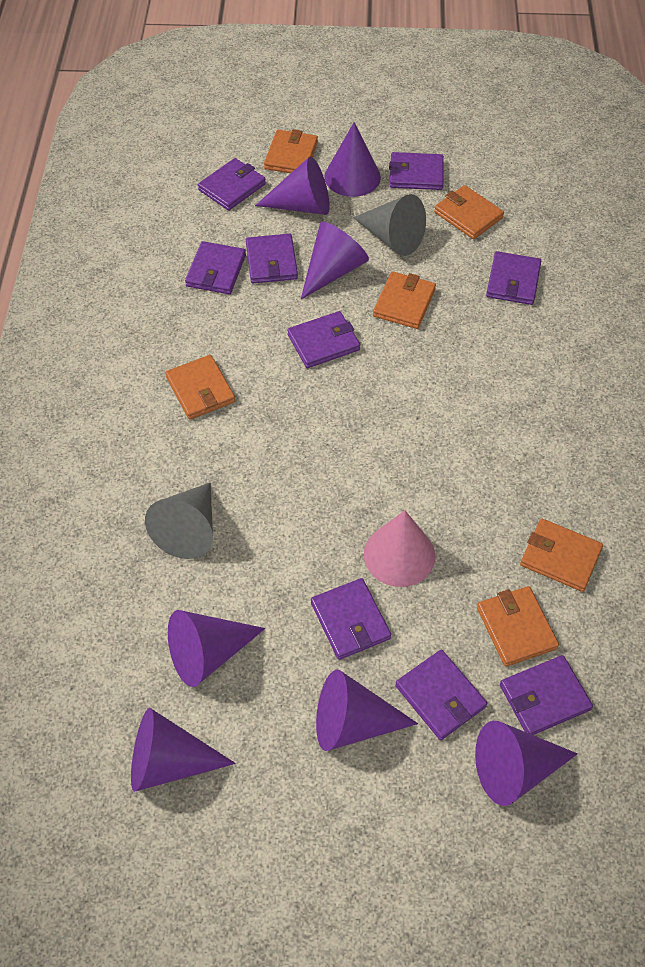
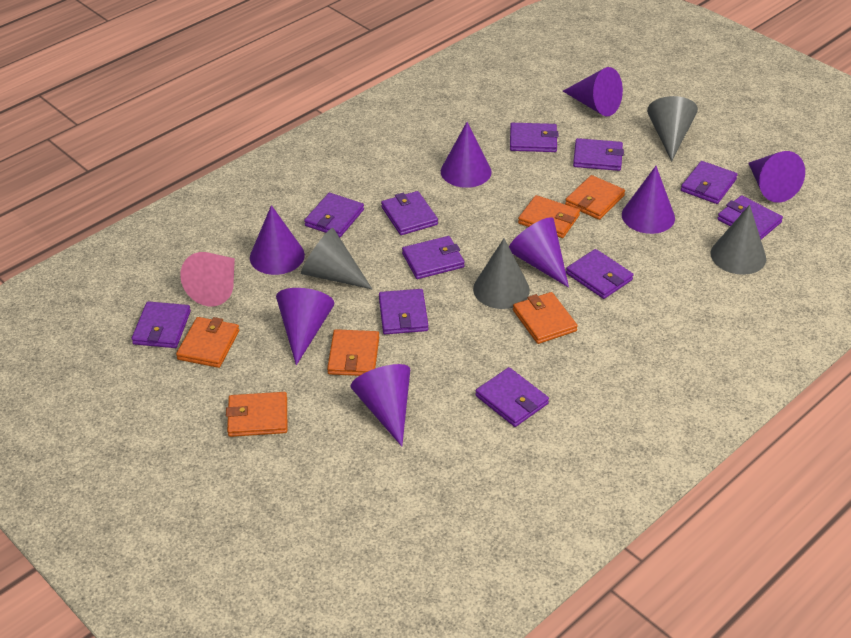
grey cone: [145,483,213,559] [353,194,426,256] = 2 -> [301,228,372,289] [473,238,530,309] [647,96,698,162] [711,205,766,275] = 4
purple cone: [131,708,236,792] [168,610,265,687] [255,156,330,215] [301,222,369,299] [316,669,418,751] [324,122,381,197] [475,721,578,806] = 7 -> [250,205,305,275] [276,288,335,365] [350,364,410,447] [441,122,492,188] [509,217,569,288] [563,67,623,116] [622,166,675,234] [748,151,805,203] = 8
purple wallet: [185,241,246,294] [198,158,266,210] [246,234,298,283] [287,311,360,368] [311,578,391,660] [389,152,444,190] [395,650,487,740] [486,251,541,305] [500,655,593,735] = 9 -> [132,301,191,348] [304,193,364,237] [379,289,428,334] [381,191,438,235] [402,236,465,279] [475,367,549,427] [510,123,558,152] [566,249,633,299] [573,138,624,171] [681,161,738,204] [717,195,783,240] = 11

